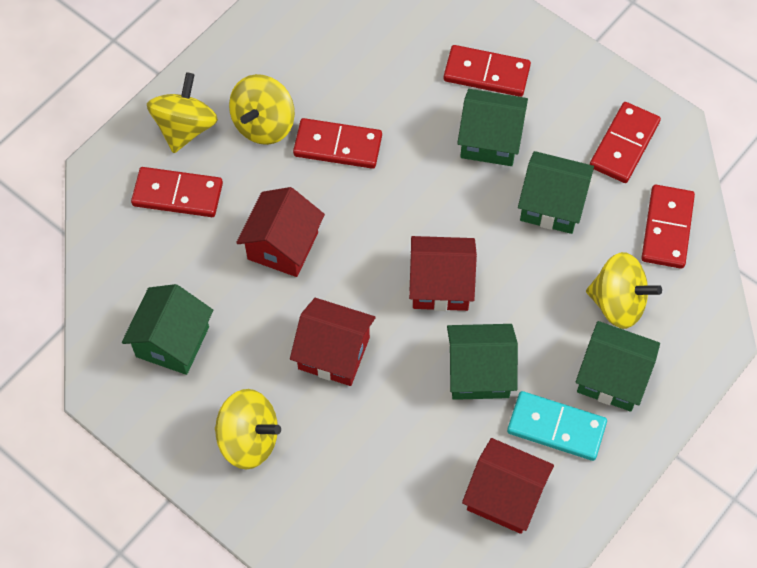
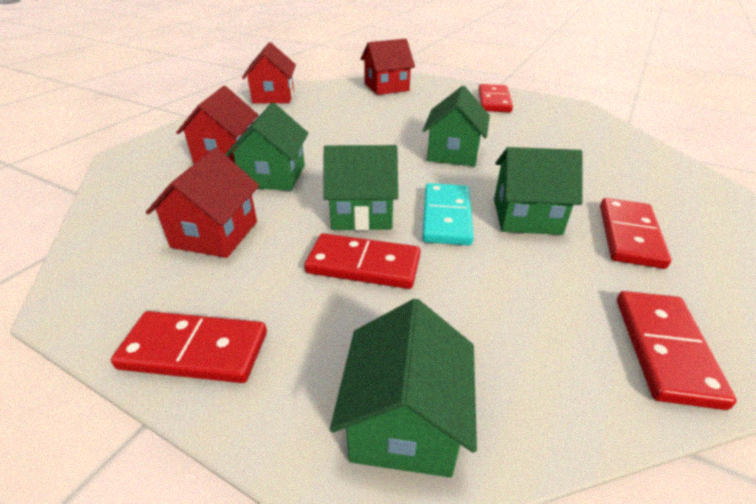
yellow spinning top: [147,72,218,153] [215,389,281,469] [229,74,295,145] [586,252,662,329] = 4 -> none = 0

